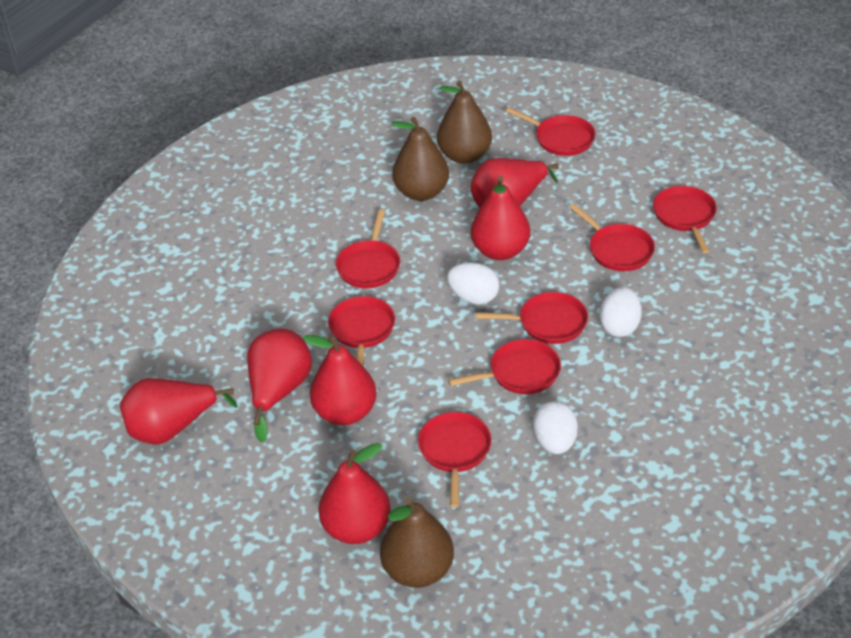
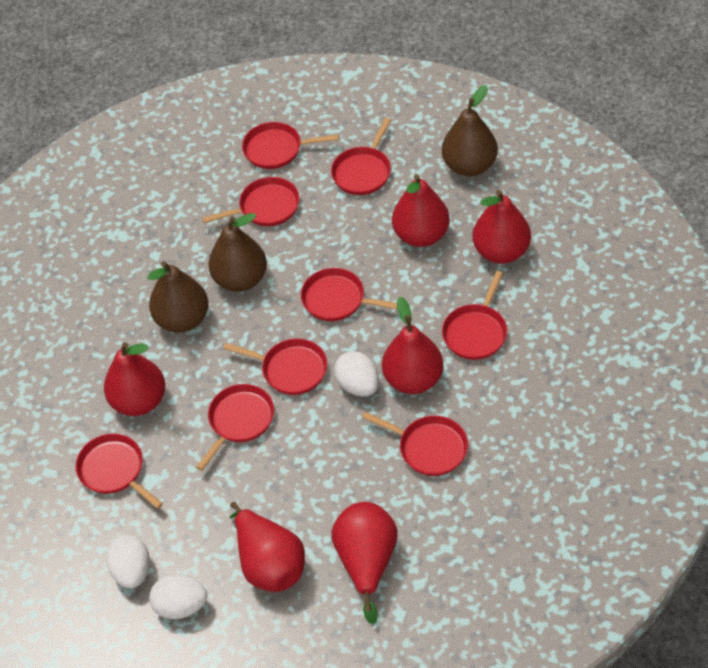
red pan: [328,296,395,367] [336,209,400,289] [418,412,492,507] [448,339,561,394] [476,292,588,344] [506,108,595,156] [569,204,655,271] [653,186,717,253] = 8 -> [76,434,163,509] [196,384,274,471] [202,177,300,226] [223,339,327,395] [242,122,339,169] [301,268,397,321] [331,118,391,195] [362,412,468,476] [442,271,507,360] = 9

